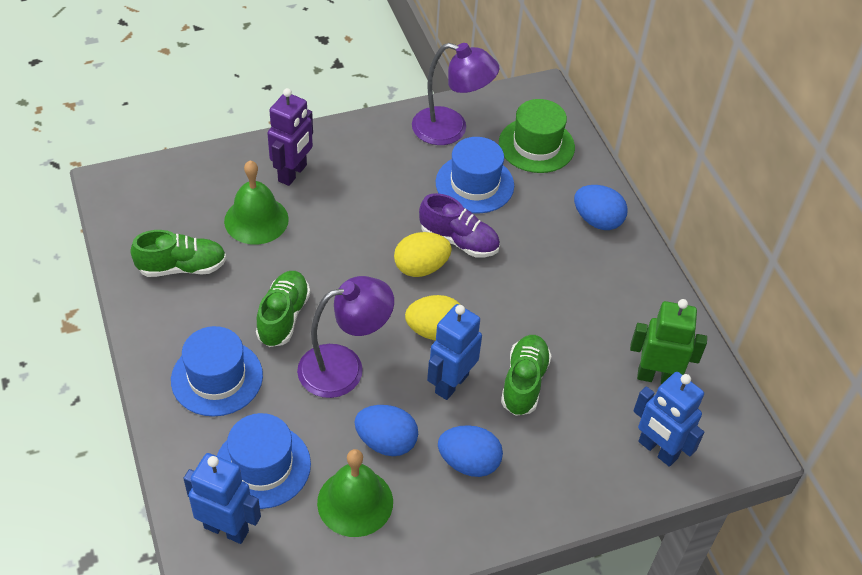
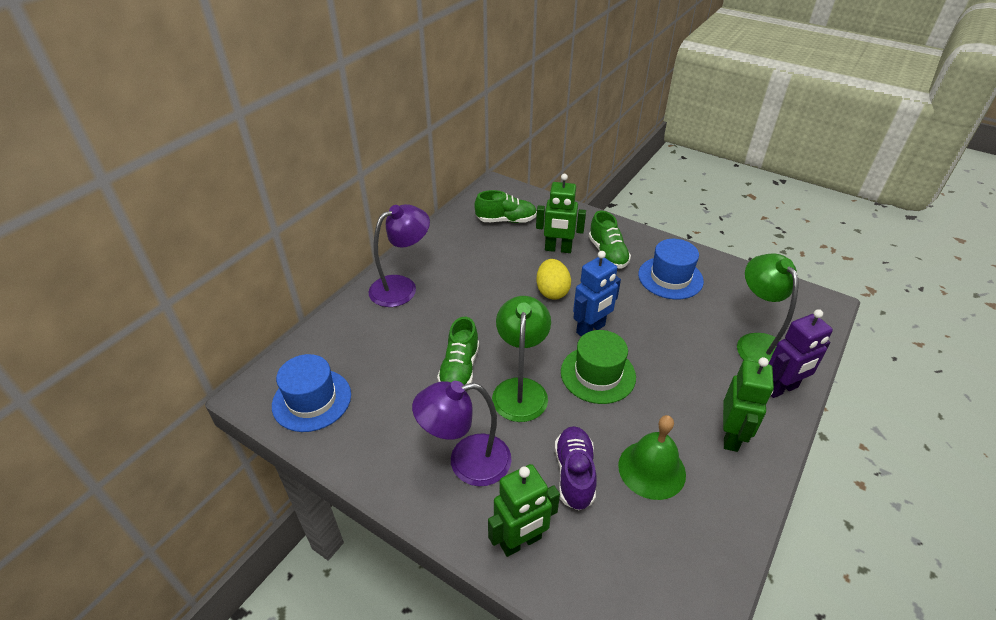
blue egg: [354,405,418,456] [438,425,503,477] [574,185,628,230] = 3 -> none = 0
blue hat: [171,326,263,417] [217,413,311,509] [436,137,514,213] = 3 -> [272,354,351,432] [638,239,704,299] = 2
blue robot: [183,453,261,544] [427,304,482,400] [633,372,704,467] = 3 -> [573,251,621,337] = 1
green bell: [224,160,289,245] [317,449,393,537] = 2 -> [618,415,686,500] = 1
green lamp: none = 0 -> [492,296,551,422] [737,253,798,364] = 2
green robot: [630,299,707,384] = 1 -> [488,464,560,557] [536,174,586,253] [723,357,774,452] = 3
yellow egg: [394,232,452,277] [405,295,461,340] = 2 -> [536,259,571,300] = 1

